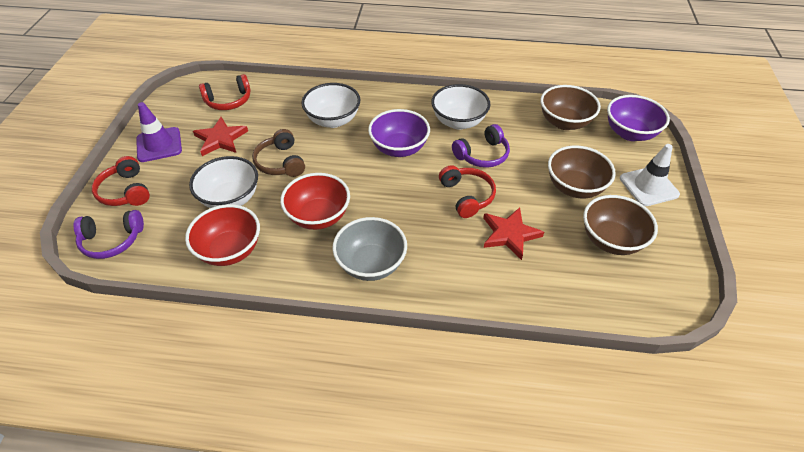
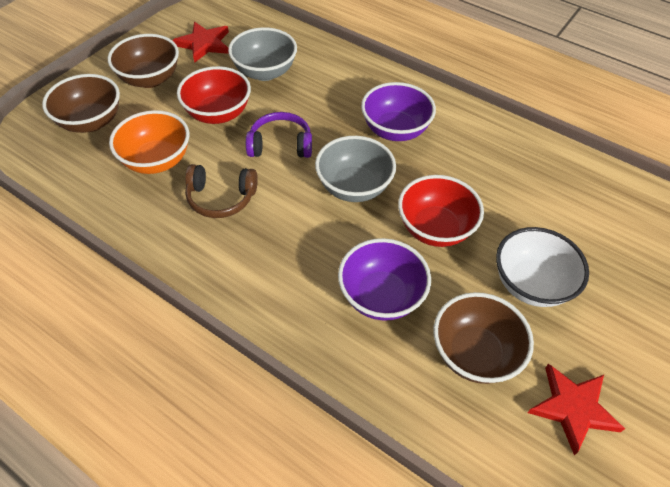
grey bowl: [332,217,407,281] = 1 -> [228,27,297,81] [315,136,396,202] = 2
orange bowl: none = 0 -> [109,110,189,174] = 1
purple headphones: [74,210,144,259] [452,124,510,168] = 2 -> [246,112,312,158] = 1
purple traffic cone: [136,102,182,162] = 1 -> none = 0
red headphones: [92,156,150,206] [199,74,251,110] [439,165,496,218] = 3 -> none = 0
white bowl: [189,156,258,208] [301,83,361,128] [431,84,490,130] = 3 -> [496,227,589,307] = 1
white traffic cone: [620,144,680,206] = 1 -> none = 0

